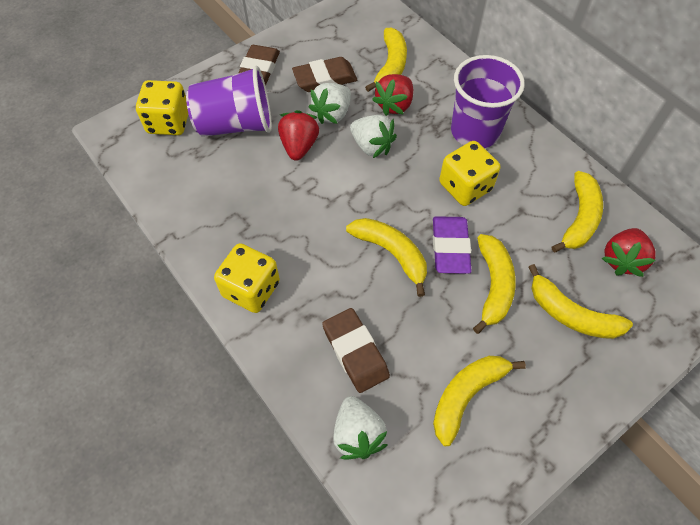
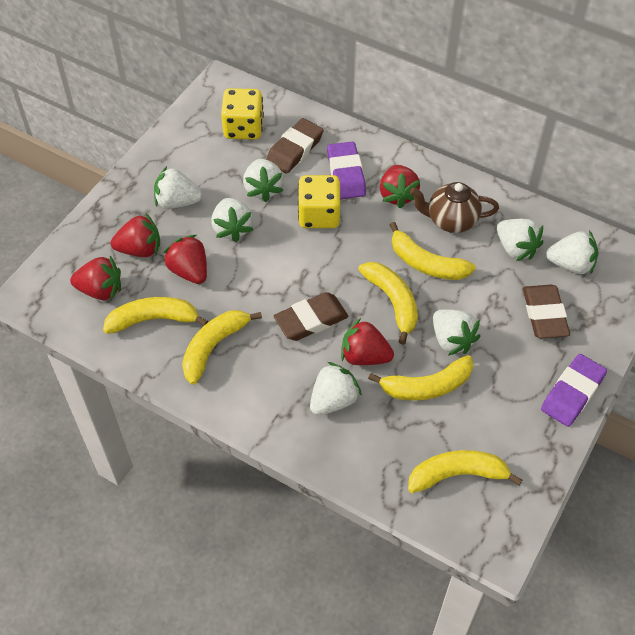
brown teapot: none = 0 -> [410,182,499,233] = 1
purple cup: [186,66,272,137] [451,55,525,148] = 2 -> none = 0
purple eraser: [433,216,472,274] = 1 -> [327,142,366,199] [541,354,607,427] = 2
red strawberry: [278,110,319,161] [372,74,413,116] [602,228,655,277] = 3 -> [70,256,121,300] [111,214,160,257] [163,235,207,284] [341,318,394,365] [380,165,420,208] = 5
white strawberry: [309,83,351,124] [333,396,387,460] [350,115,397,158] = 3 -> [154,166,202,209] [211,198,253,242] [243,159,284,202] [310,362,362,415] [433,309,480,355] [497,219,543,261] [546,230,598,275] = 7
yellow dice: [136,80,188,135] [214,243,280,313] [439,141,500,206] = 3 -> [221,88,264,140] [298,175,341,228] = 2

